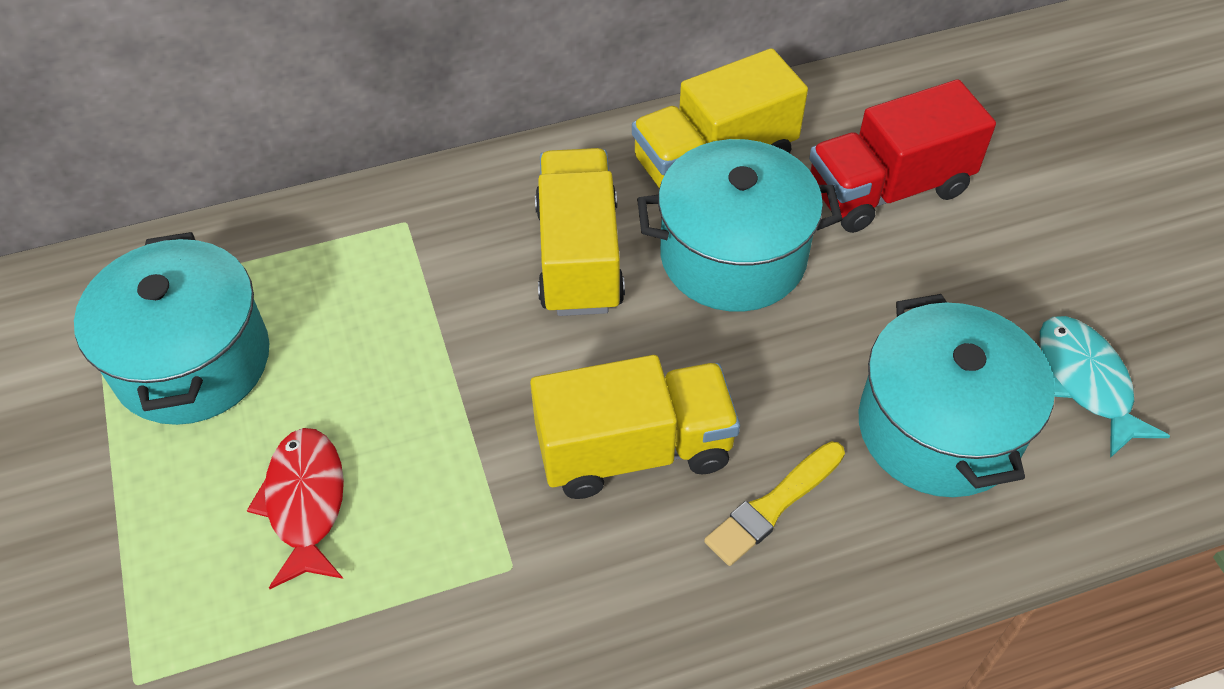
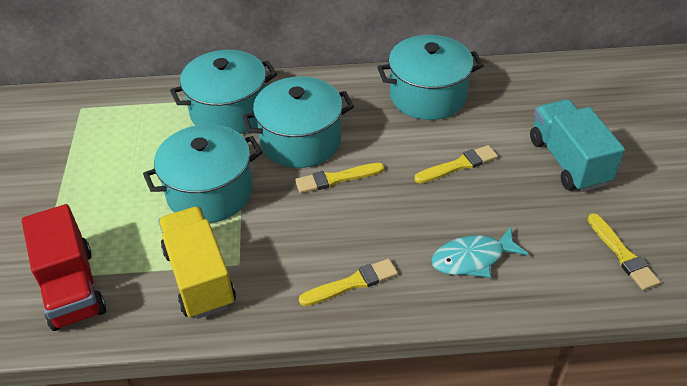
red fish: [247,428,344,589] = 1 -> none = 0
turquoise pot: [74,232,269,425] [637,139,842,312] [858,294,1055,497] = 3 -> [143,124,263,223] [170,50,277,134] [242,76,354,168] [377,35,484,120] = 4
turquoise truck: none = 0 -> [530,99,625,192] = 1
yellow brush: [704,441,845,566] = 1 -> [295,163,384,193] [299,259,398,306] [414,145,498,183] [588,213,660,290] = 4
yellow truck: [530,355,740,499] [535,148,625,316] [632,48,808,189] = 3 -> [158,206,236,319] = 1

